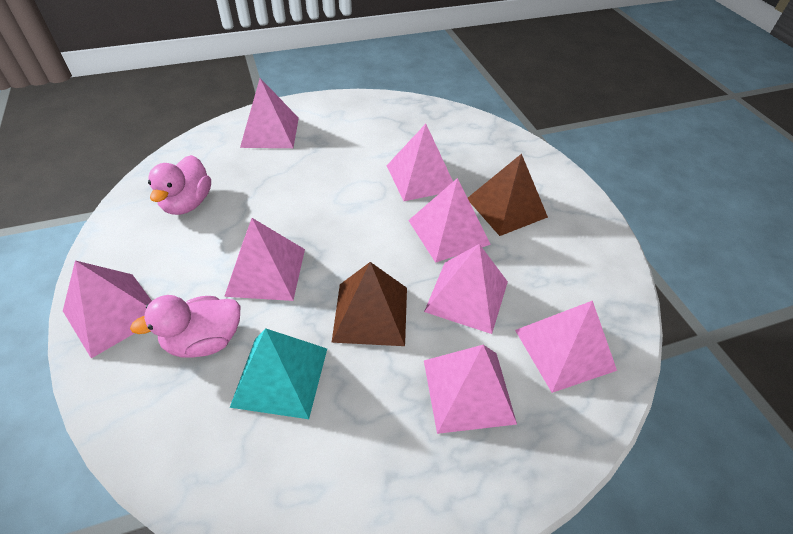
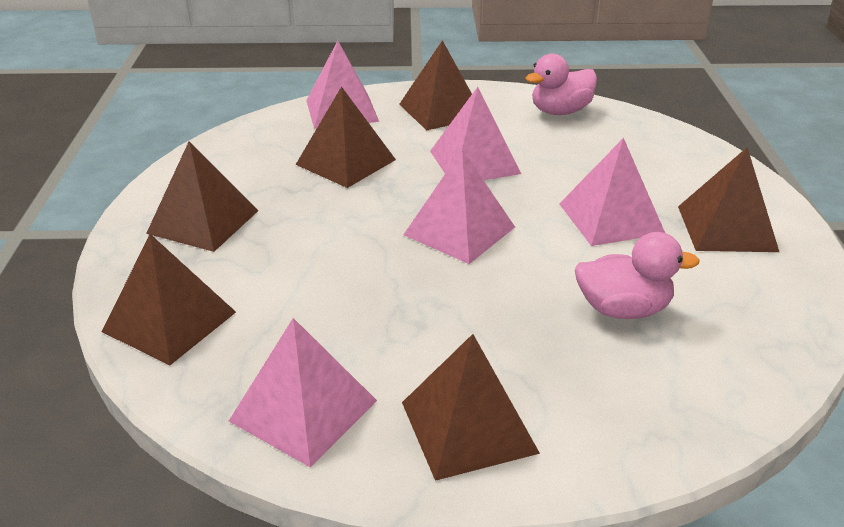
brown pyramid: [332,262,407,346] [468,154,548,236] = 2 -> [102,234,236,365] [146,141,258,252] [296,86,396,188] [399,40,472,130] [402,334,540,481] [678,147,779,252] = 6
pink pyramid: [63,260,152,358] [224,218,305,301] [240,78,299,148] [387,124,453,201] [408,178,491,263] [424,244,508,334] [424,345,517,434] [515,300,617,393] = 8 -> [229,318,377,467] [306,41,379,128] [403,150,515,264] [430,87,521,180] [559,138,665,246] = 5
turquoise pyramid: [230,328,327,419] = 1 -> none = 0

